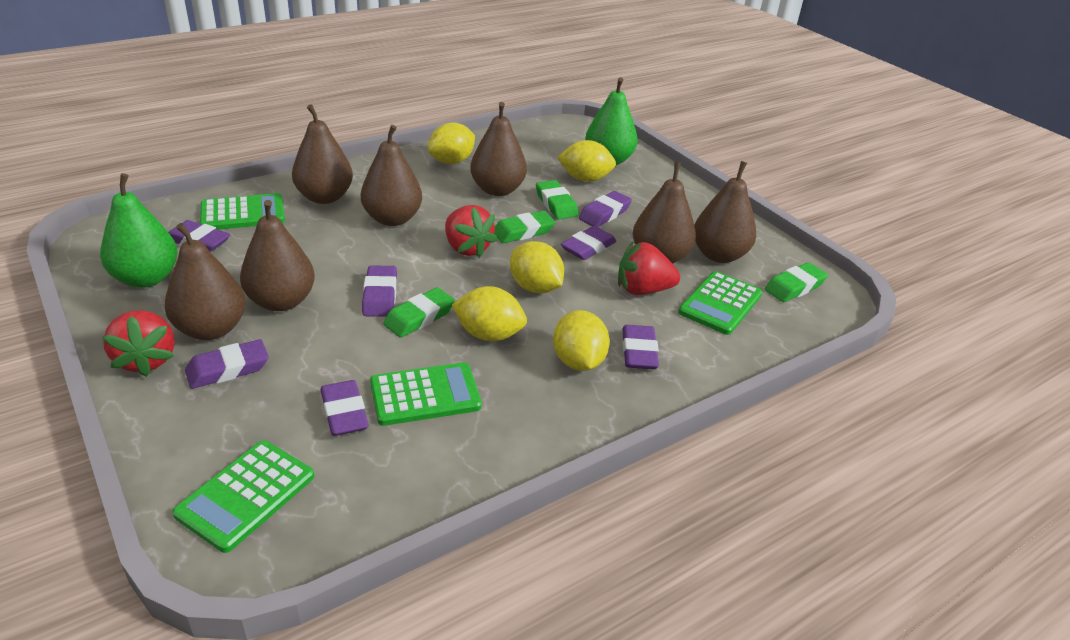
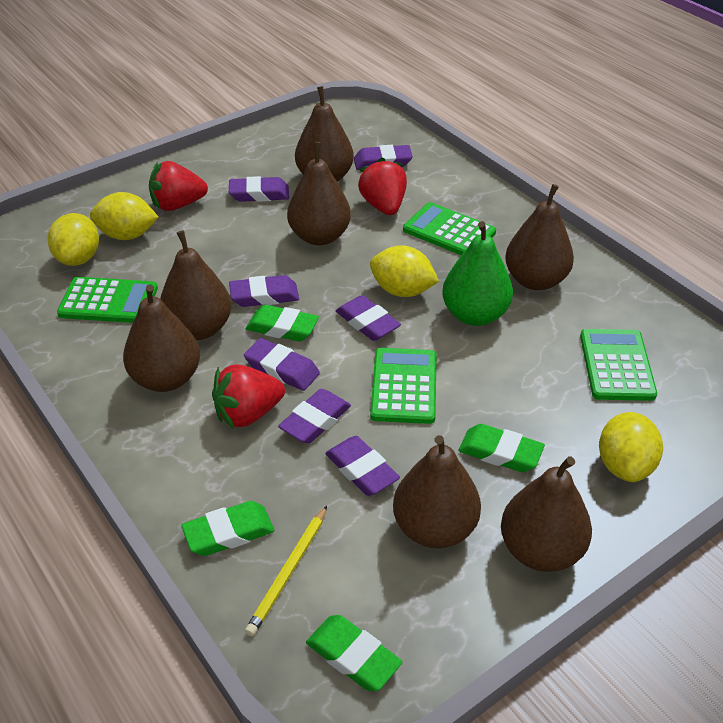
green pear: [100,173,178,288] [585,77,637,165] = 2 -> [442,221,513,326] = 1
yellow lemon: [428,123,475,164] [452,286,527,341] [510,241,564,293] [553,310,610,371] [557,140,616,182] = 5 -> [48,213,99,266] [90,192,158,240] [370,245,439,297] [599,412,663,482] = 4
yellow pencil: none = 0 -> [245,506,327,636] = 1

